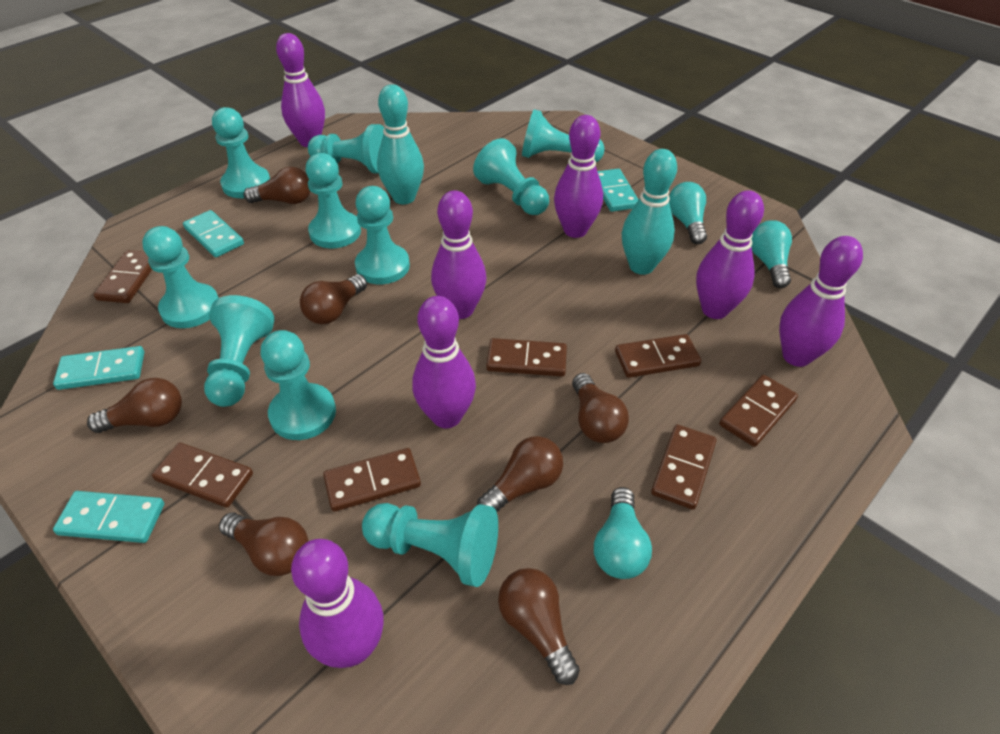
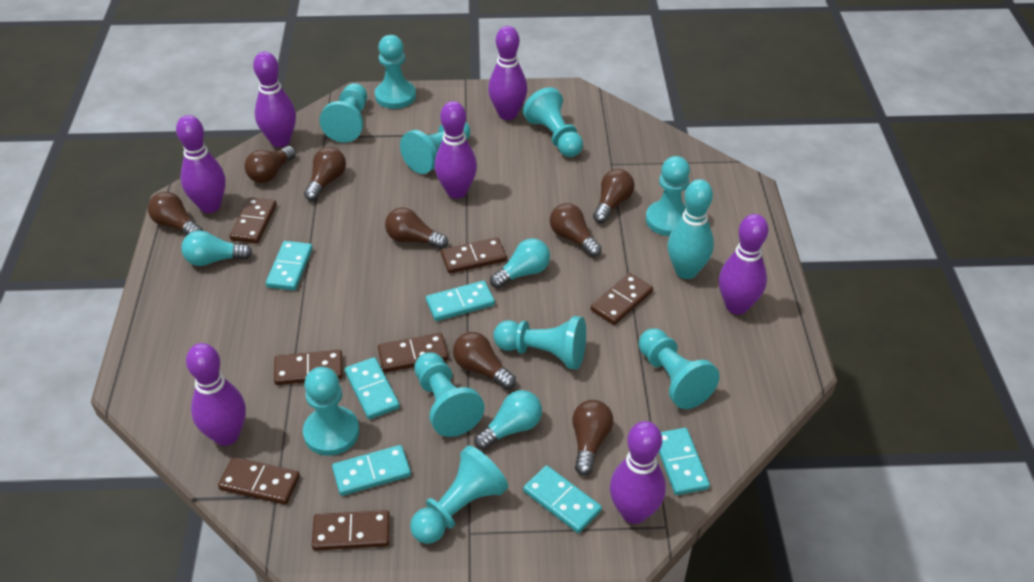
brown light bulb: [87,378,182,433] [219,512,308,576] [244,167,310,204] [300,274,367,324] [477,436,563,512] [498,568,580,685] [572,373,629,443] = 7 -> [148,192,203,235] [244,146,296,183] [304,147,346,201] [385,207,448,249] [453,332,516,389] [550,203,602,257] [572,400,614,475] [593,169,635,223] = 8
turquoise bowling pin: [377,84,424,204] [622,149,677,275] = 2 -> [667,179,714,279] = 1
turquoise domino: [53,346,144,390] [53,491,164,543] [183,210,244,257] [597,169,639,212] = 4 -> [266,241,313,291] [332,445,411,496] [345,357,400,419] [426,281,495,321] [523,466,602,533] [659,428,710,495] = 6

